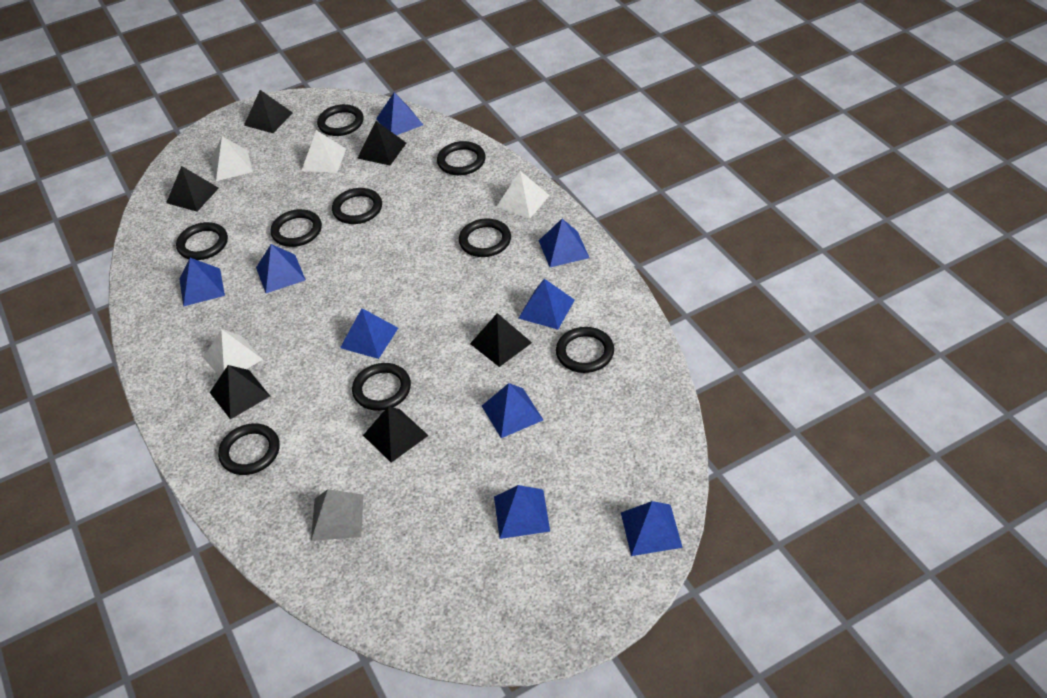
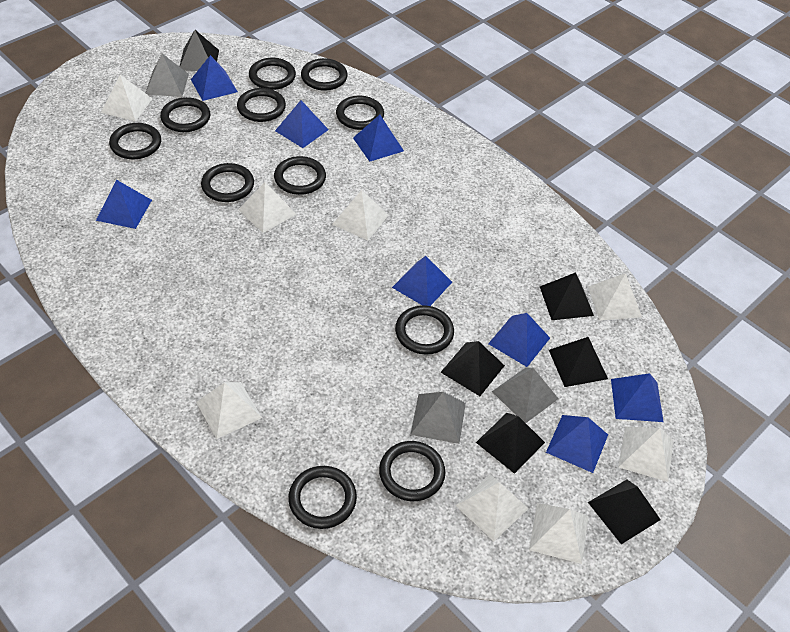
black ring: [176,222,228,260] [218,423,280,475] [271,209,322,247] [317,104,364,136] [332,188,382,224] [352,363,411,411] [437,141,486,175] [459,218,511,257] [556,327,614,373] = 9 -> [109,123,161,159] [160,97,210,132] [201,163,254,202] [237,88,286,122] [249,58,296,90] [274,156,326,195] [288,466,357,529] [301,58,348,91] [336,96,384,130] [379,441,445,501] [395,305,454,355] = 11
blue pyramid: [179,258,225,307] [256,244,306,293] [340,308,398,359] [376,92,423,135] [482,383,543,438] [494,485,550,539] [518,279,575,329] [539,219,590,267] [621,501,683,556] = 9 -> [96,180,152,229] [191,55,238,101] [275,100,329,148] [353,115,404,162] [392,256,452,306] [488,313,550,367] [546,415,608,473] [611,373,664,422] = 8
grey pyramid: [311,489,364,541] = 1 -> [146,54,189,97] [410,392,466,444] [492,368,559,423] = 3
white pyramid: [203,329,263,376] [211,136,253,181] [301,130,346,173] [496,171,550,219] = 4 -> [101,75,153,121] [196,382,262,439] [238,182,296,233] [332,190,388,240] [455,474,529,541] [529,503,589,564] [588,273,642,320] [618,427,674,482] = 8

